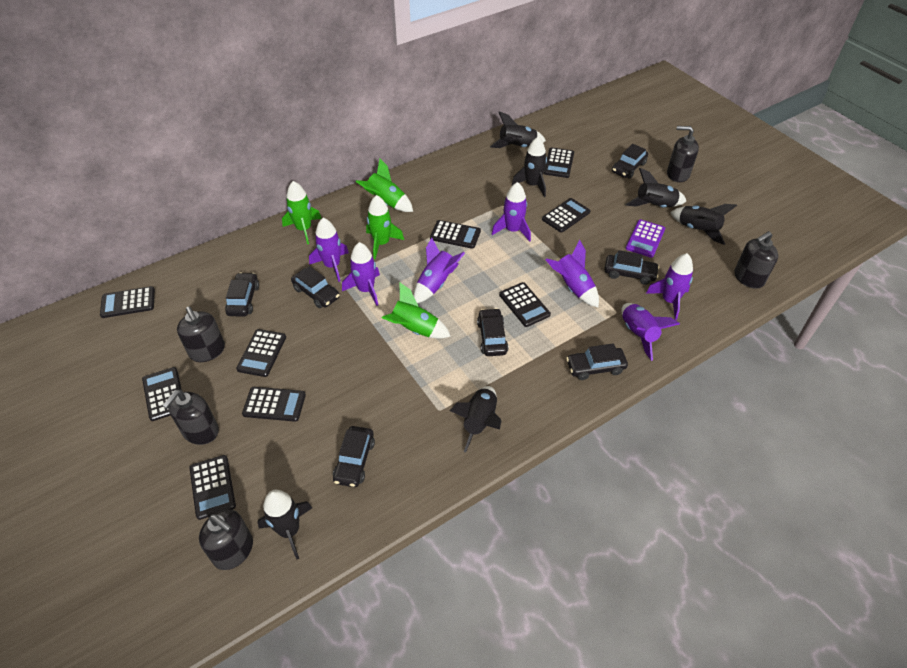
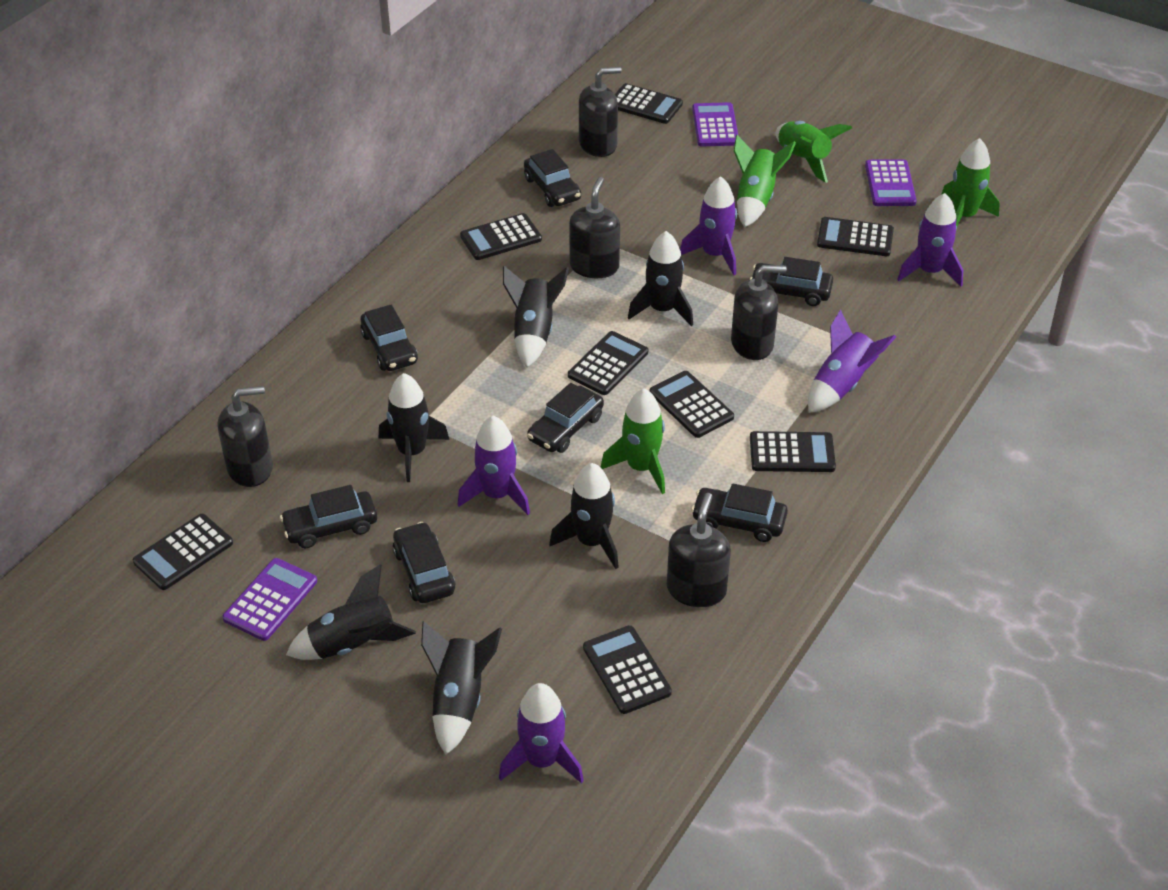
black calculator: [100,286,155,318] [142,367,182,421] [190,455,236,520] [236,329,286,377] [242,387,306,422] [430,220,481,249] [499,282,551,327] [542,198,591,233] [544,147,574,178] = 9 -> [133,514,233,590] [460,213,542,260] [568,331,648,395] [583,625,672,714] [615,83,683,124] [650,371,734,438] [750,431,836,472] [817,217,894,256] = 8
purple calculator: [625,219,665,258] = 1 -> [222,558,317,641] [692,102,738,146] [865,159,917,206] = 3
purple rocket: [309,218,349,282] [342,242,380,306] [414,237,465,303] [492,182,531,242] [545,239,599,307] [622,303,680,361] [646,253,693,320] = 7 -> [457,416,530,515] [499,683,584,784] [680,176,737,275] [808,309,896,413] [897,193,963,287] = 5

